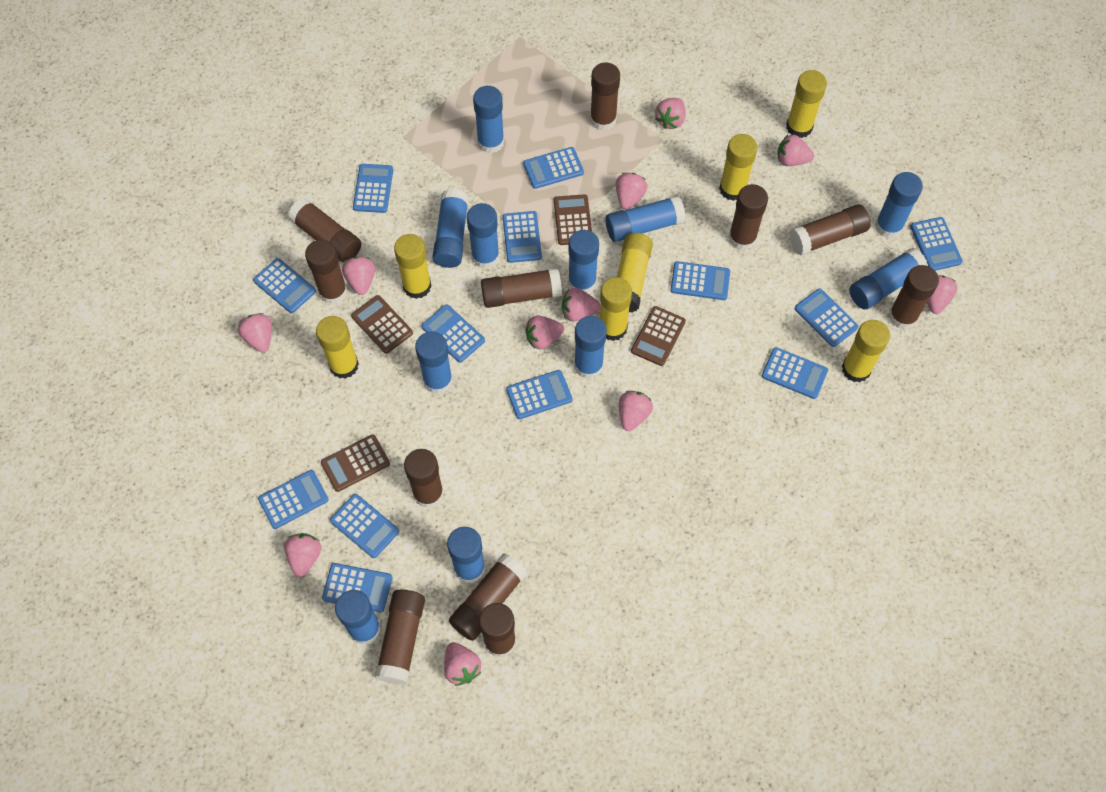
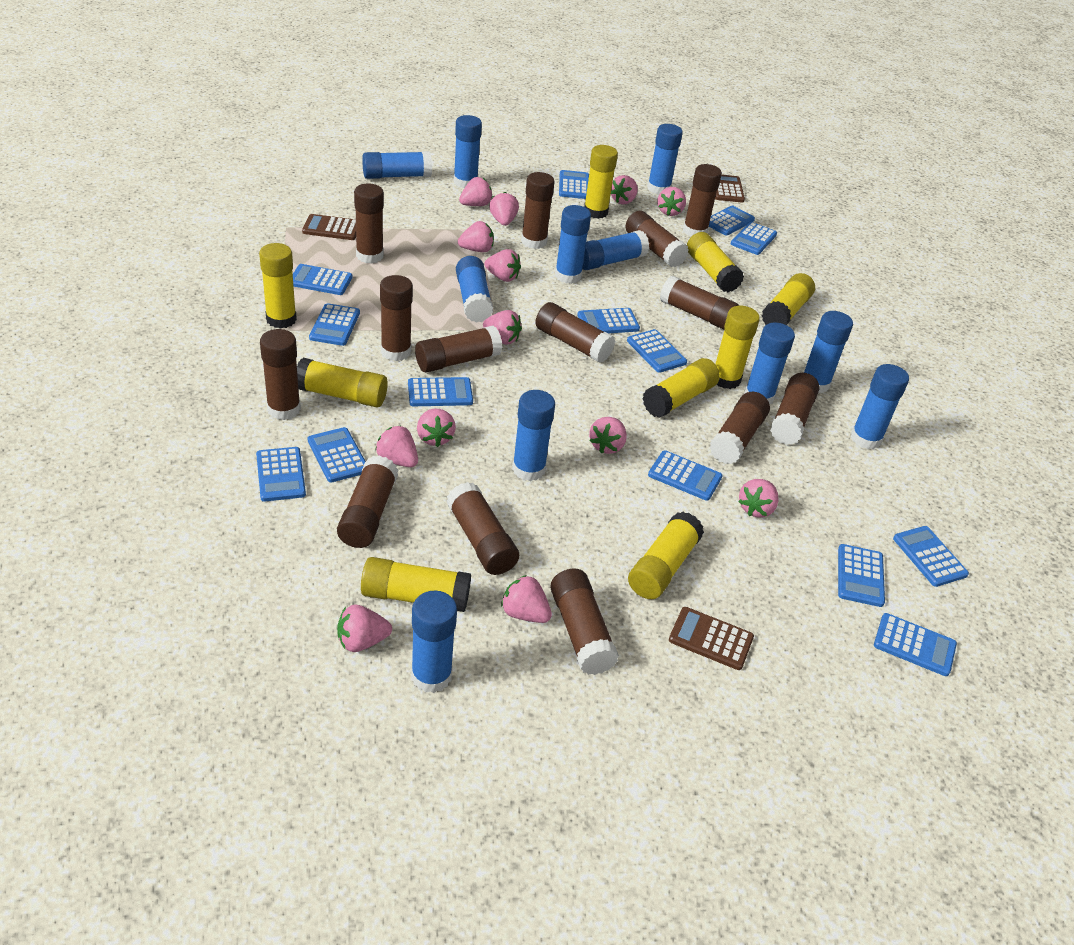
blue calculator: [253,258,316,313] [258,470,329,529] [322,563,392,612] [330,494,399,558] [353,164,393,213] [422,304,485,363] [503,211,542,263] [506,370,573,419] [523,147,584,189] [671,261,730,300] [762,347,828,399] [795,288,858,347] [911,217,963,271] = 13 -> [256,447,306,502] [293,264,352,295] [307,427,366,483] [309,303,360,346] [408,377,473,406] [559,170,589,199] [577,308,640,333] [627,329,687,373] [648,450,723,501] [709,205,755,236] [731,222,777,255] [838,544,885,607] [874,613,957,676] [893,526,969,587] = 14
brown calculator: [321,434,390,492] [351,295,413,354] [554,194,592,245] [631,306,686,366] = 4 -> [302,214,356,240] [669,607,754,670] [715,175,745,203] = 3
brown glue stick: [288,198,361,263] [305,240,347,304] [375,590,425,685] [404,449,444,508] [449,554,527,641] [479,603,516,658] [481,268,562,308] [590,63,620,131] [729,184,768,250] [789,204,870,255] [889,265,939,329] = 11 -> [260,329,301,420] [337,456,398,548] [354,184,384,264] [380,275,413,361] [415,325,502,373] [446,482,519,575] [521,172,555,249] [535,302,616,363] [550,569,619,675] [625,211,689,267] [660,276,739,330] [683,164,722,237] [709,392,770,464] [770,373,819,445] = 14
pink strawberry: [238,313,272,352] [284,533,322,577] [342,257,375,295] [444,642,481,686] [525,316,564,349] [562,288,601,321] [616,173,647,210] [619,391,653,431] [655,98,686,129] [777,135,814,166] [927,275,957,314] = 11 -> [337,605,392,652] [375,426,418,467] [417,408,456,447] [458,221,494,252] [459,177,493,206] [483,310,522,345] [485,249,521,282] [489,192,519,226] [501,575,552,623] [589,417,627,454] [611,175,638,204] [657,187,686,216] [738,479,779,518] = 13
yellow glue stick: [316,316,359,379] [394,234,431,299] [600,277,632,341] [617,233,653,313] [719,134,758,201] [786,70,827,138] [842,320,890,383] = 7 -> [259,243,297,329] [297,358,388,407] [361,557,471,612] [584,145,618,219] [628,512,704,599] [642,358,720,418] [687,232,744,292] [715,306,760,389] [761,273,815,325] = 9

